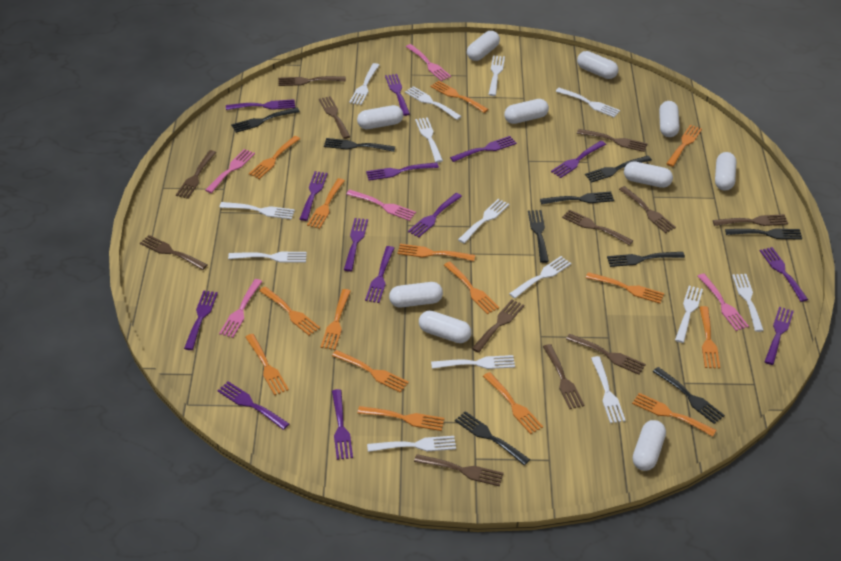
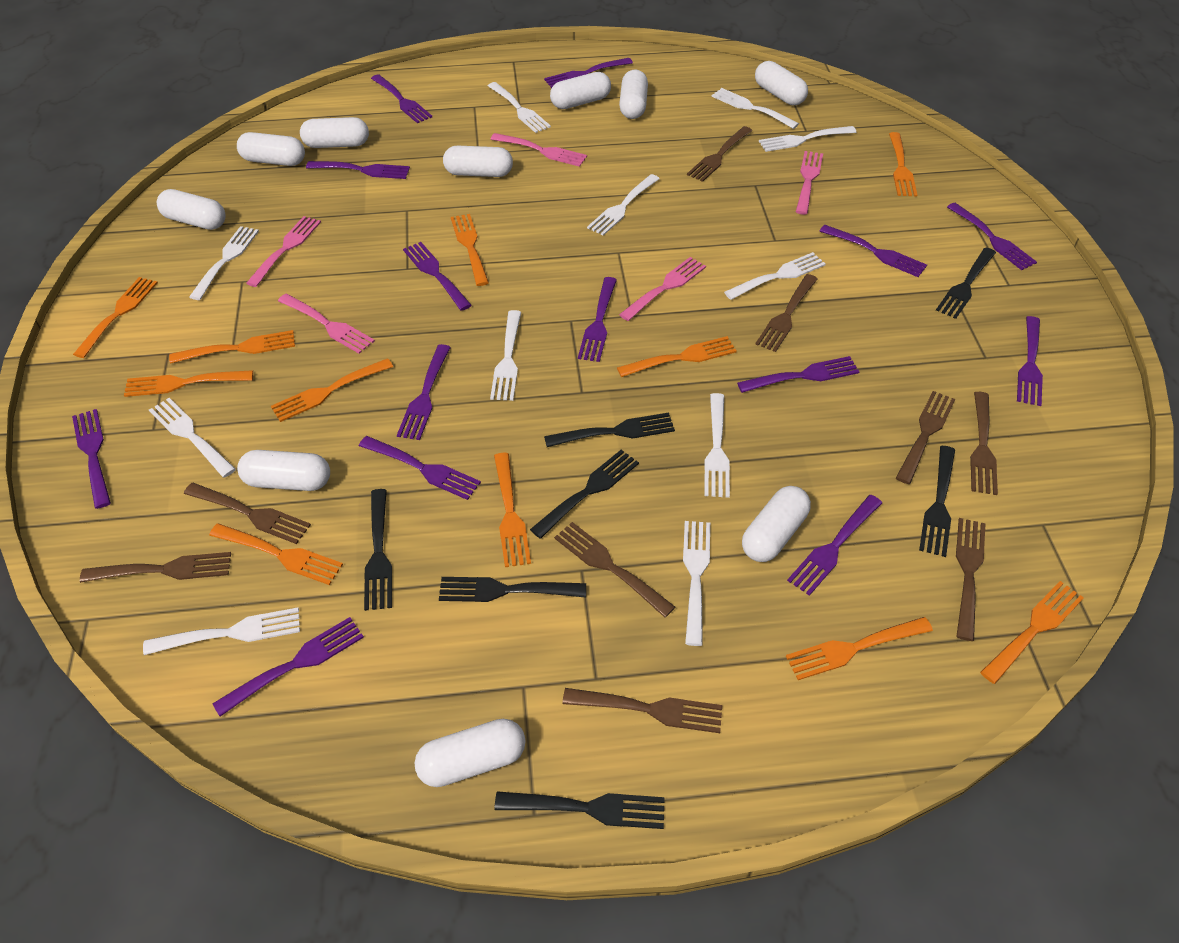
black fork: [231,108,300,133] [324,138,395,152] [455,411,530,465] [528,210,549,263] [540,191,614,205] [585,156,652,183] [607,252,685,267] [653,367,725,424] [725,229,802,240] = 9 -> [364,489,392,611] [439,577,586,602] [494,791,665,829] [530,450,639,539] [544,413,675,447] [919,446,955,557] [936,248,996,319] = 7
brown fork: [140,235,207,270] [176,150,216,199] [278,76,346,86] [319,96,350,139] [414,454,504,487] [472,299,524,353] [543,344,584,409] [562,210,633,246] [566,334,646,375] [577,129,648,152] [619,186,676,233] [713,214,788,226] = 12 -> [80,552,231,583] [184,483,311,544] [554,522,675,617] [562,688,722,733] [687,126,752,182] [756,274,818,352] [896,391,955,484] [956,518,986,641] [970,392,998,495] = 9
orange fork: [245,334,289,395] [249,136,300,179] [259,286,320,335] [307,178,345,229] [321,289,351,350] [332,350,409,393] [358,406,445,431] [397,244,475,261] [430,80,489,113] [444,262,499,314] [483,372,543,434] [586,272,664,304] [632,393,716,437] [666,125,702,167] [699,306,720,369] = 15 -> [73,277,158,358] [124,370,253,397] [169,330,295,364] [209,523,343,585] [271,358,393,422] [451,214,489,286] [494,453,531,567] [617,336,737,377] [786,617,933,680] [889,132,917,197] [980,581,1084,684] = 11
white fork: [219,202,295,219] [228,252,307,263] [349,63,379,105] [367,436,456,452] [405,86,462,120] [415,117,443,163] [431,355,515,369] [458,199,509,243] [488,55,505,96] [509,256,571,299] [556,88,620,117] [591,356,626,423] [675,286,703,343] [732,274,764,332] = 14 -> [143,608,300,655] [149,398,236,478] [189,226,259,300] [488,82,551,133] [490,310,521,401] [587,174,660,236] [683,521,710,646] [704,393,730,498] [711,88,799,129] [724,252,826,300] [759,126,856,152] = 11

